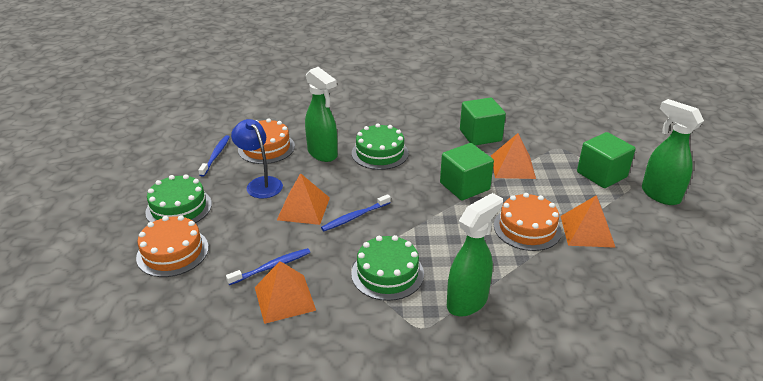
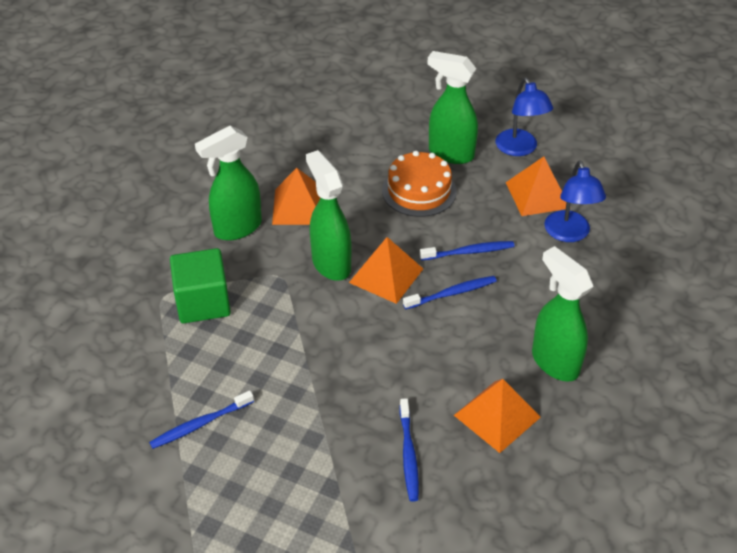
blue lamp: [231,119,283,198] = 1 -> [495,77,553,156] [544,160,606,242] = 2
blue toothbrush: [198,135,230,177] [226,248,310,285] [321,194,391,231] = 3 -> [149,390,254,449] [400,398,419,502] [403,276,497,309] [420,241,515,260] = 4
green cake: [145,174,212,223] [351,235,424,301] [352,123,409,170] = 3 -> none = 0
green cube: [440,143,494,201] [460,97,506,146] [577,132,636,188] = 3 -> [170,248,231,323] = 1
green spray bottle: [305,67,338,162] [447,193,503,316] [642,99,704,205] = 3 -> [195,126,262,241] [306,150,352,281] [427,51,478,164] [532,246,593,382] = 4
orange cake: [136,215,209,277] [238,118,295,164] [494,193,562,251] = 3 -> [382,151,457,217] = 1

